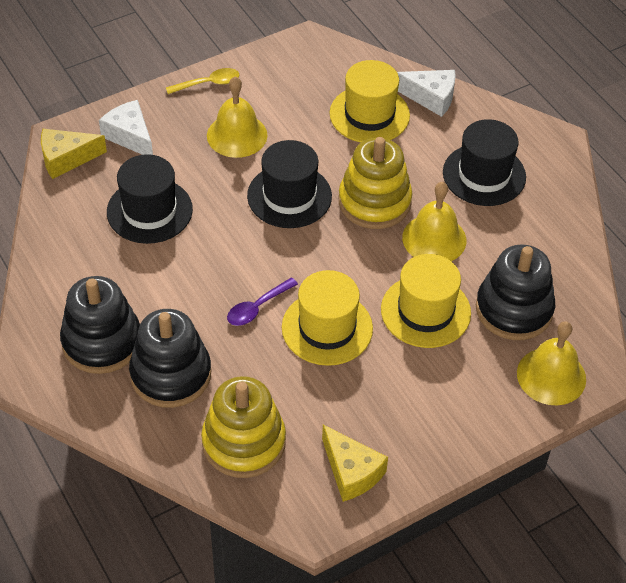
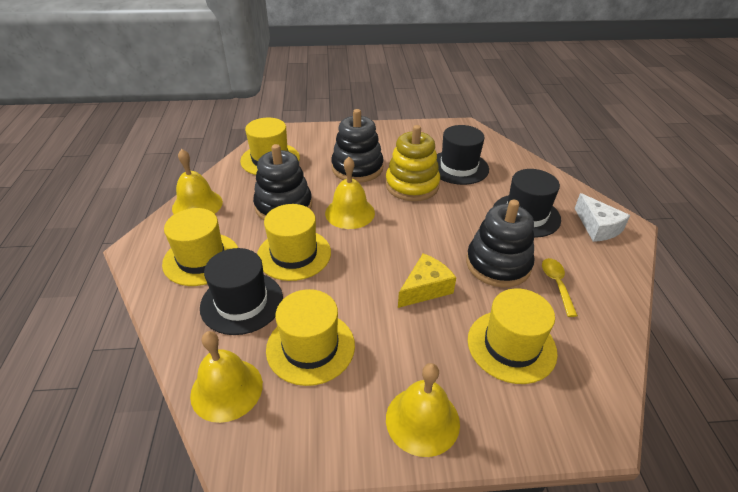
purple spoon: [227,278,298,326] = 1 -> none = 0
white cheese: [99,100,153,155] [397,70,456,117] = 2 -> [574,193,631,242] = 1
yellow bell: [207,77,268,158] [402,182,466,261] [517,321,586,405] = 3 -> [172,149,223,214] [190,331,263,423] [325,157,375,229] [386,363,460,457] = 4
yellow cheese: [41,129,107,179] [322,425,388,502] = 2 -> [398,253,456,308] = 1
yellow hat: [282,270,373,366] [329,60,410,143] [381,254,471,348] = 3 -> [162,208,238,286] [240,118,300,175] [257,204,331,281] [266,289,355,386] [468,289,558,384] = 5
yellow stacking toy: [201,376,286,478] [339,137,413,229] = 2 -> [385,125,440,201] = 1

